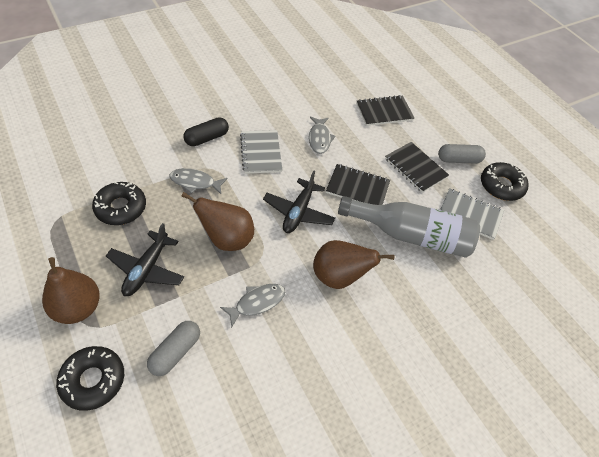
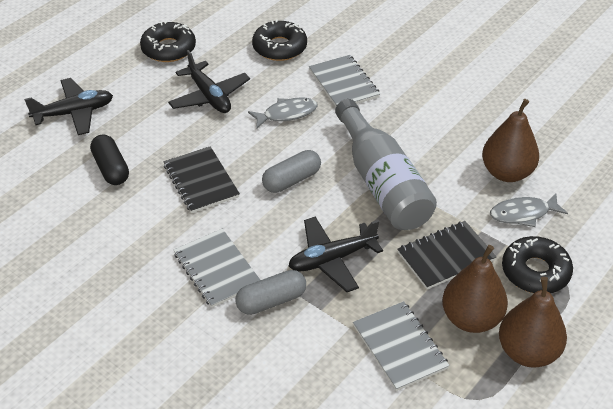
black notebook: [326,164,390,205] [356,95,414,126] [385,142,449,193] = 3 -> [164,146,240,213] [397,221,496,290] = 2
black plane: [106,223,184,296] [263,171,335,233] = 2 -> [24,78,113,135] [168,50,250,113] [289,217,383,292] = 3
grey fish: [169,168,228,194] [220,284,285,328] [309,117,336,154] = 3 -> [248,97,318,128] [490,194,568,227] = 2
grey notebook: [240,130,282,174] [440,188,504,240] = 2 -> [174,229,260,308] [309,55,380,106] [353,301,450,391] = 3

